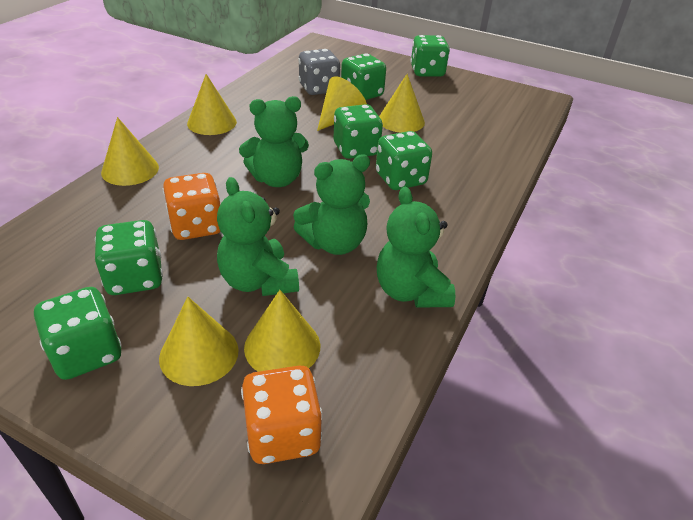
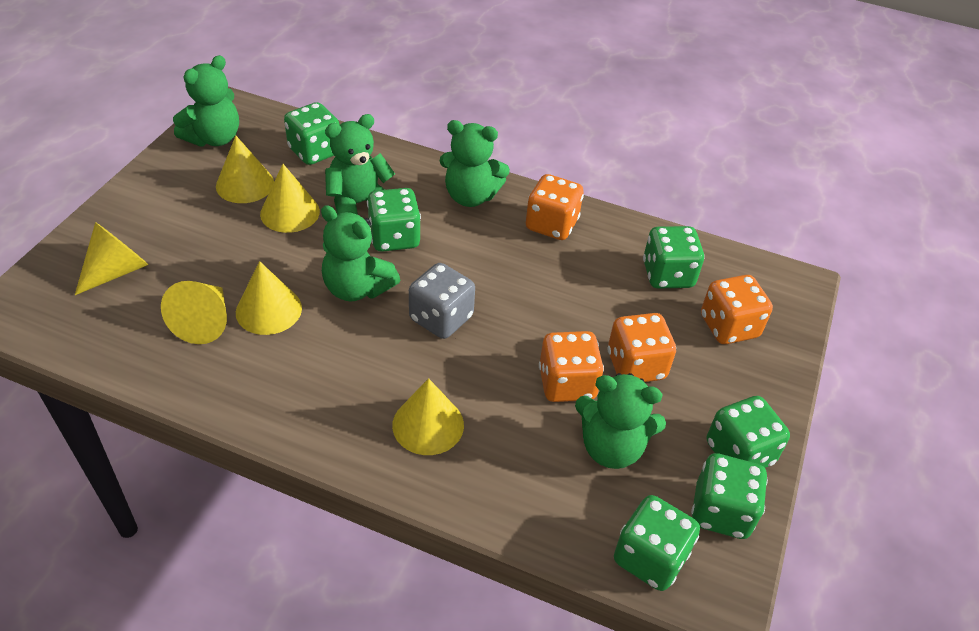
green teddy bear: [217,177,299,296] [239,96,309,187] [293,154,370,255] [377,187,455,308] = 4 -> [173,55,239,147] [321,205,400,302] [325,114,395,215] [440,120,510,207] [575,373,666,469] = 5
orange dice: [163,173,221,240] [241,366,323,464] = 2 -> [526,174,584,240] [539,331,604,402] [608,313,676,382] [701,275,773,344] = 4

